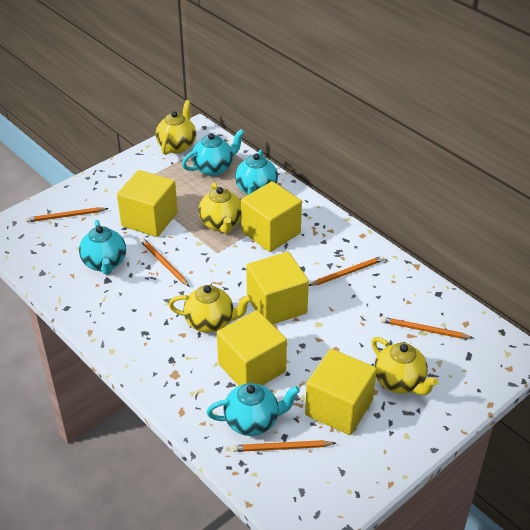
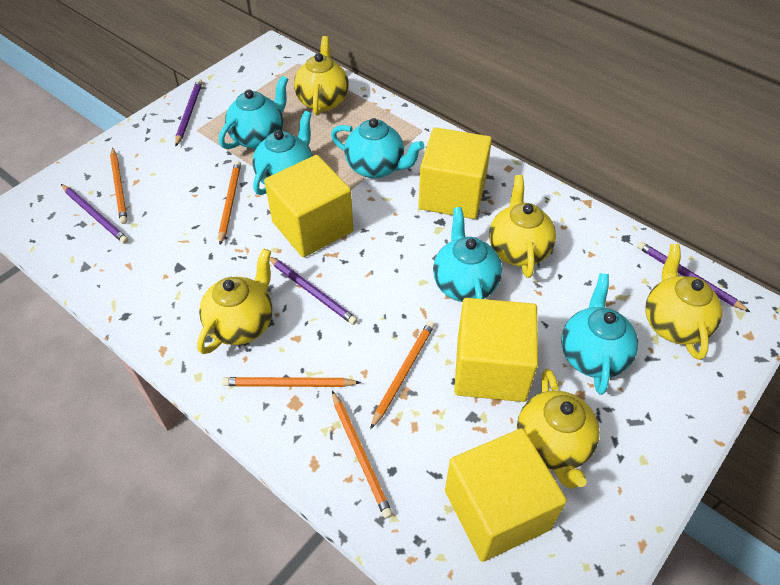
purple pencil: none = 0 -> [61,184,129,244] [175,79,202,147] [270,257,358,325] [637,242,750,312] = 4
turquoise teapot: [79,220,126,275] [182,129,244,176] [207,383,300,436] [235,150,278,195] = 4 -> [219,76,288,149] [252,111,313,195] [331,118,424,179] [433,207,502,302] [561,273,638,395] = 5
yellow cube: [117,170,178,237] [217,310,287,386] [241,181,302,252] [246,252,309,325] [305,349,377,435] = 5 -> [264,155,353,257] [419,127,492,219] [445,428,567,562] [454,298,538,402] = 4
yellow teapot: [156,100,196,155] [169,285,252,333] [198,182,241,234] [372,337,438,395] = 4 -> [197,249,272,354] [294,36,349,116] [489,175,556,278] [517,369,600,488] [645,244,722,360] = 5

